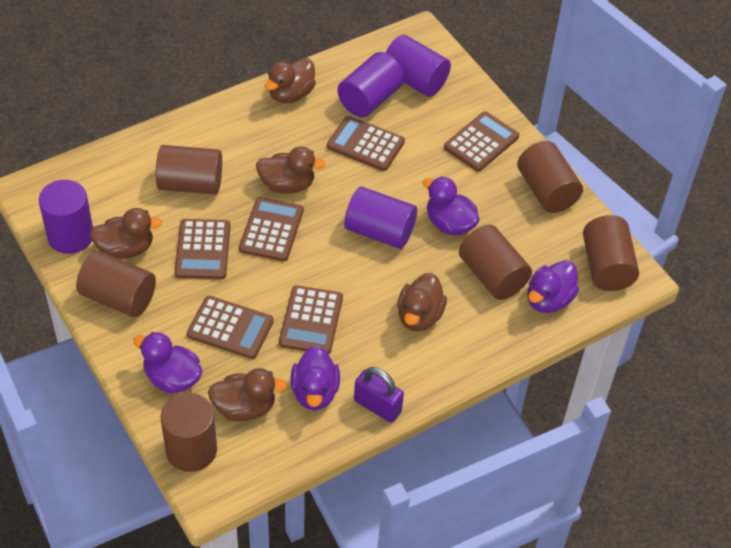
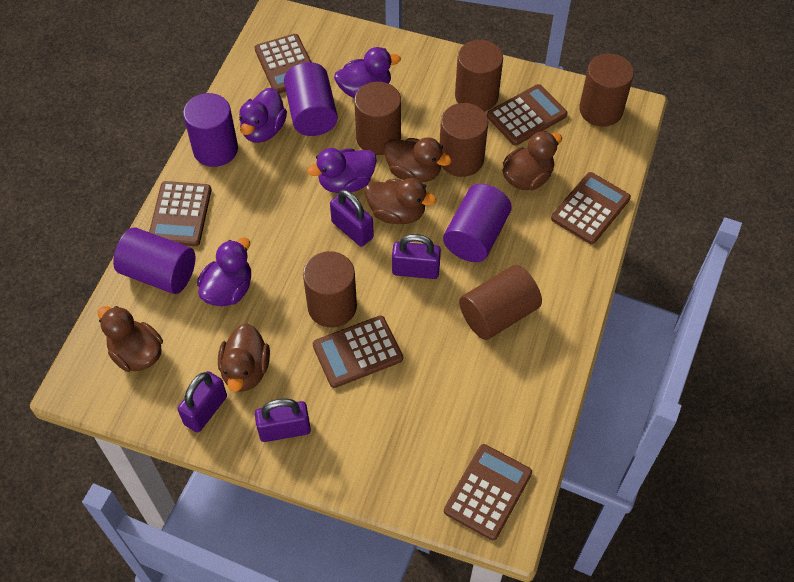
purple padlock: [354,367,404,423] = 1 -> [178,371,227,433] [255,398,311,442] [330,190,374,246] [392,234,441,279] = 4

